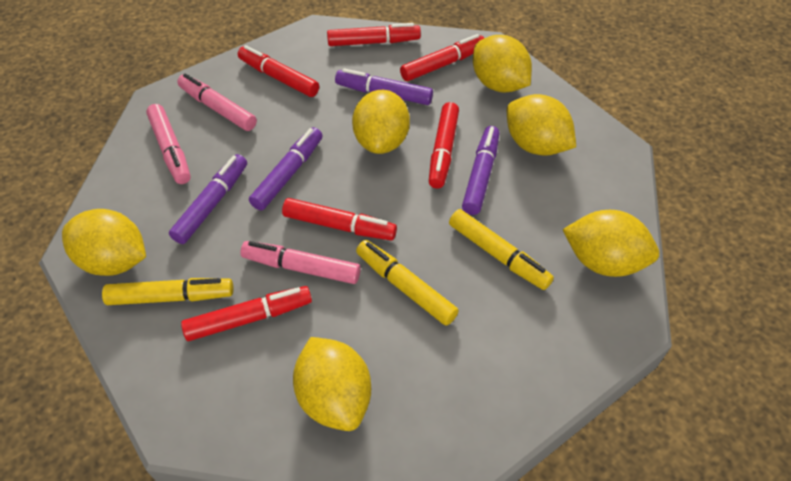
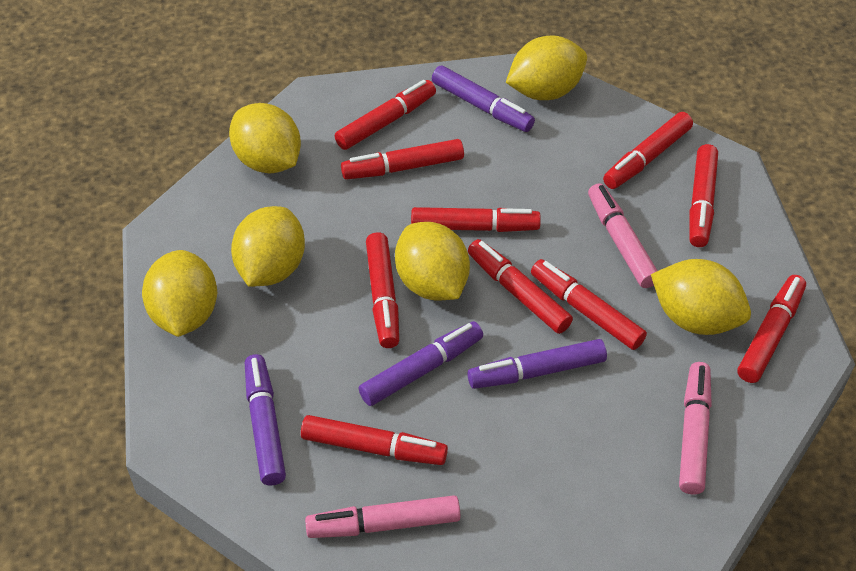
red marker: [181,286,312,341] [238,45,319,97] [282,198,397,241] [327,23,421,46] [400,34,484,81] [429,102,459,189] = 6 -> [301,415,448,465] [335,80,436,150] [341,139,464,180] [366,232,399,348] [411,207,541,232] [468,239,573,334] [531,259,647,350] [603,112,693,189] [690,144,718,247] [737,275,806,383] = 10
yellow marker: [102,278,233,305] [356,240,459,326] [449,209,554,290] = 3 -> none = 0

